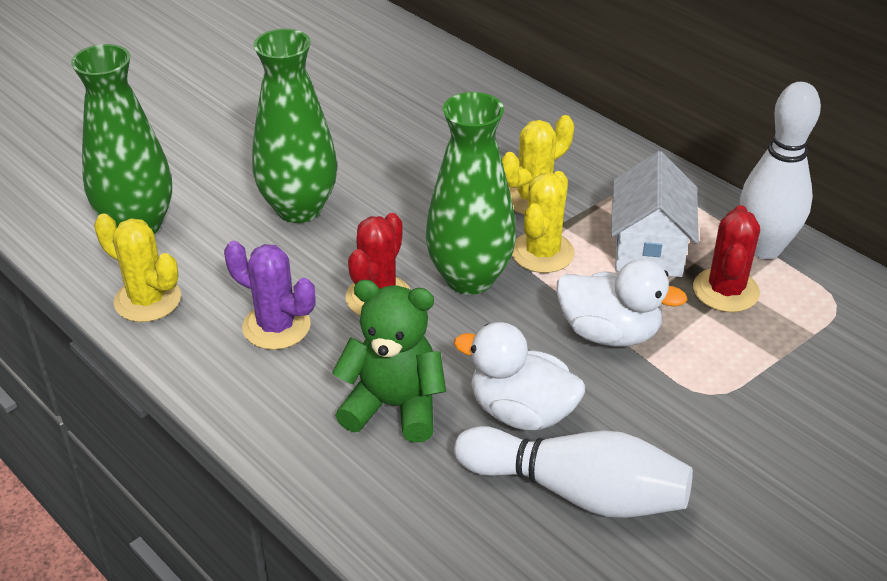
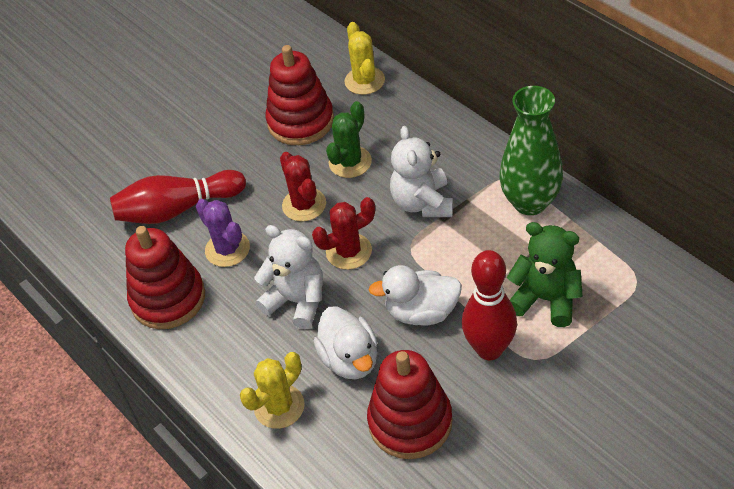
green cactus: none = 0 -> [326,101,372,178] = 1
green vase: [71,44,172,234] [252,29,337,223] [426,92,516,295] = 3 -> [499,86,563,215] = 1
red bowling pin: none = 0 -> [110,170,246,224] [462,250,517,360] = 2
red stacking toy: none = 0 -> [125,226,205,329] [265,45,334,145] [367,350,453,459] = 3
white bowling pin: [454,426,693,518] [740,82,821,259] = 2 -> none = 0
white house: [611,151,699,277] = 1 -> none = 0
white teddy bear: none = 0 -> [254,225,323,329] [390,126,453,217] = 2
yellow cactus: [94,213,181,322] [502,115,574,215] [512,171,575,273] = 3 -> [240,352,305,429] [345,22,385,95] = 2

